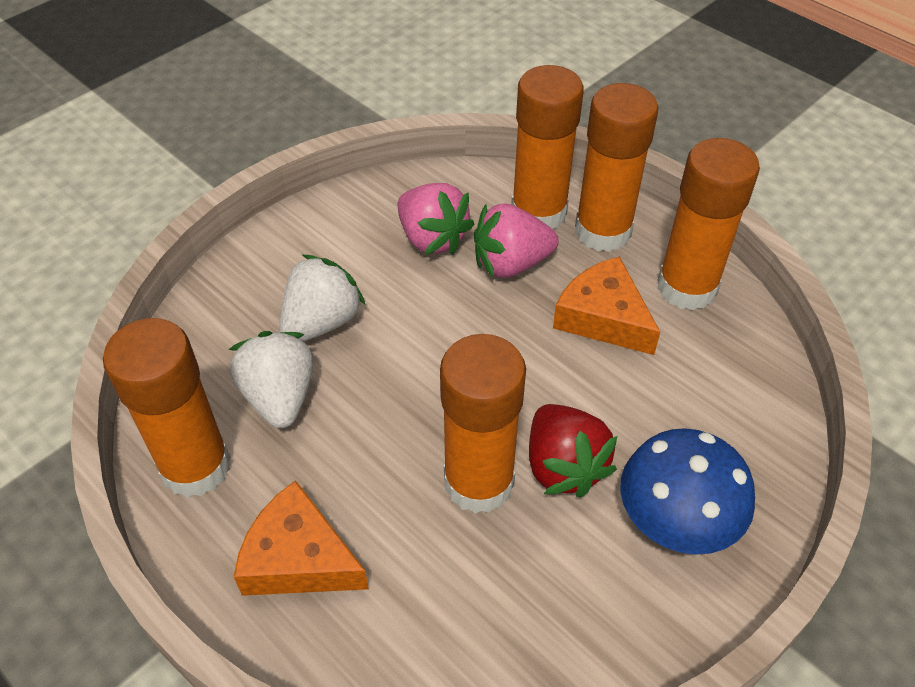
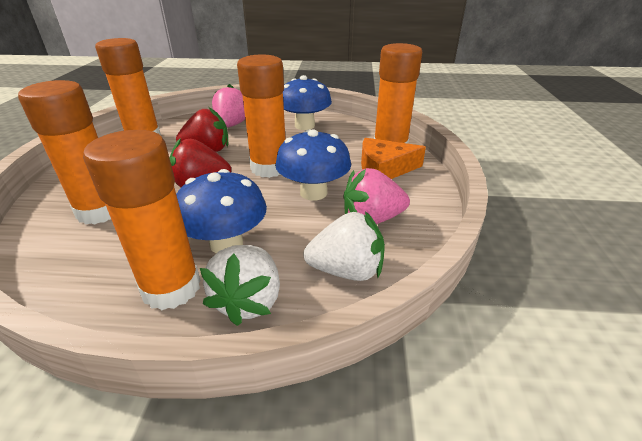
blue mushroom: [620,428,755,555] = 1 -> [176,169,267,253] [275,129,351,201] [283,75,332,130] = 3
orange cheese: [234,480,369,596] [553,256,660,355] = 2 -> [361,138,426,179] = 1
red strawberry: [529,404,617,498] = 1 -> [169,138,232,187] [176,107,228,152] = 2

